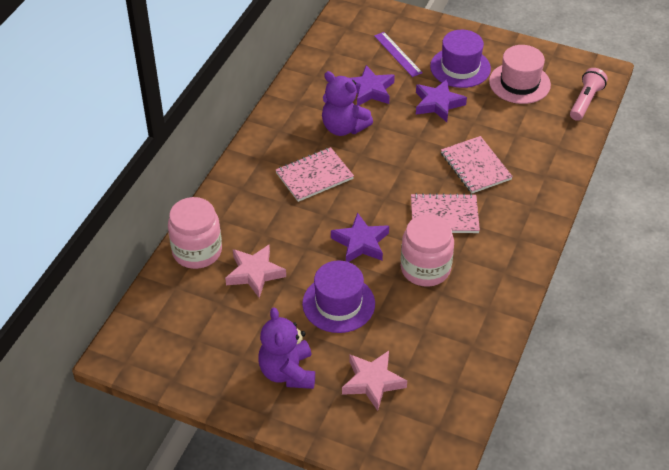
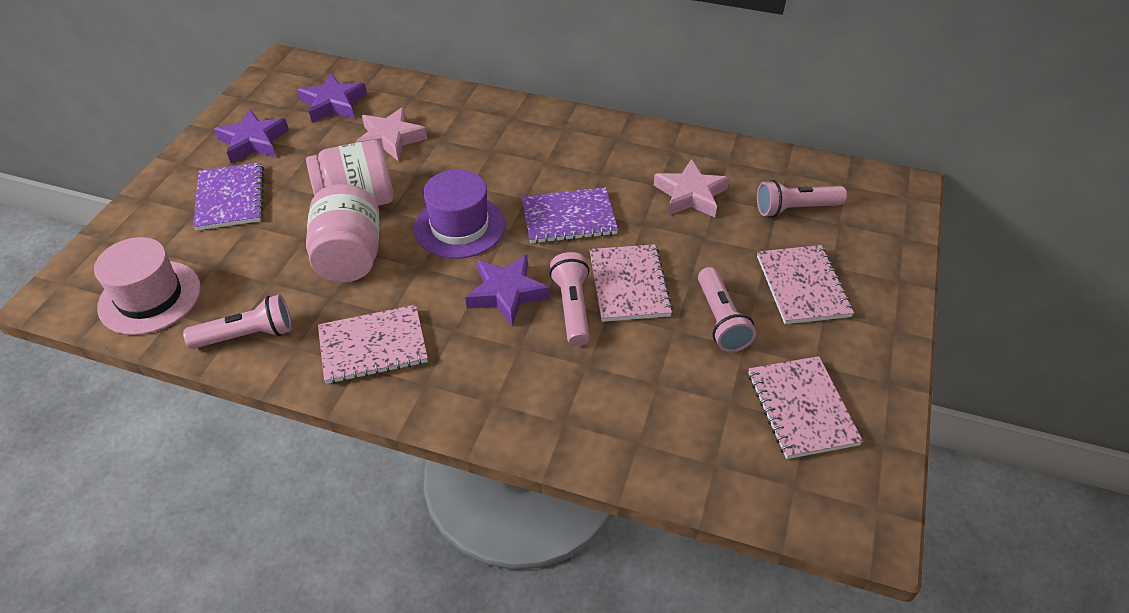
pink flashlight: [570,68,608,121] = 1 -> [183,295,292,349] [549,252,589,346] [698,267,756,352] [757,180,847,217] = 4
pink notebook: [276,147,354,202] [411,193,480,233] [441,136,513,193] = 3 -> [318,305,428,384] [590,244,673,322] [748,356,863,459] [757,245,854,324] = 4
purple hat: [302,261,375,333] [430,30,491,88] = 2 -> [414,169,505,259] = 1
purple notebook: none = 0 -> [193,162,264,230] [522,187,618,244] = 2
purple ruler: [374,32,423,77] = 1 -> none = 0
purple teddy bear: [258,307,315,389] [322,71,373,136] = 2 -> none = 0

